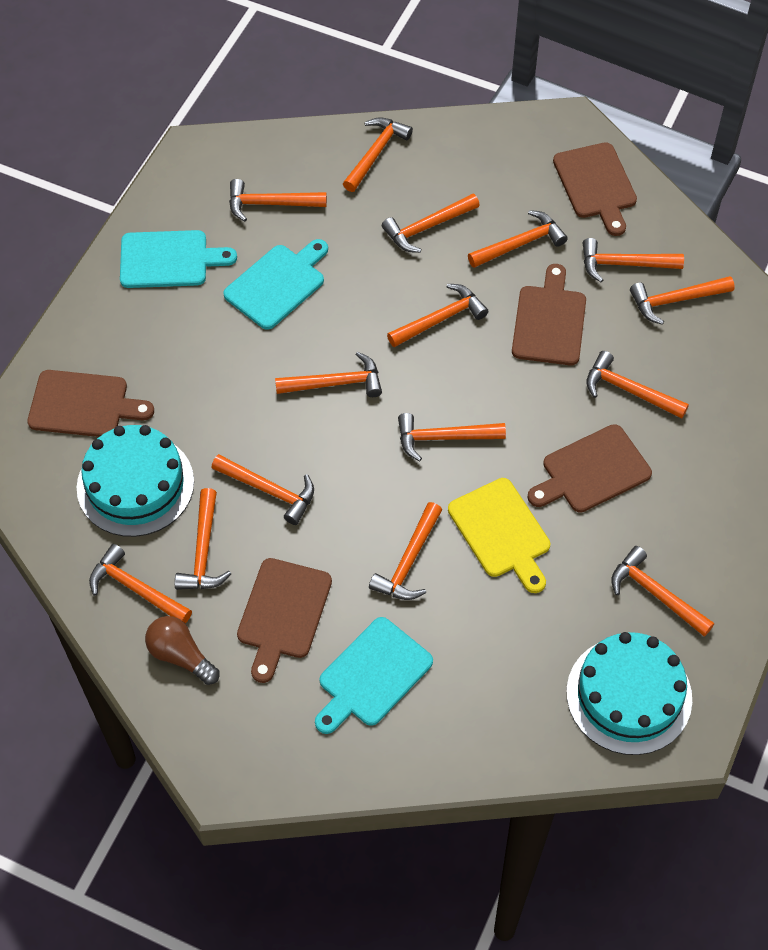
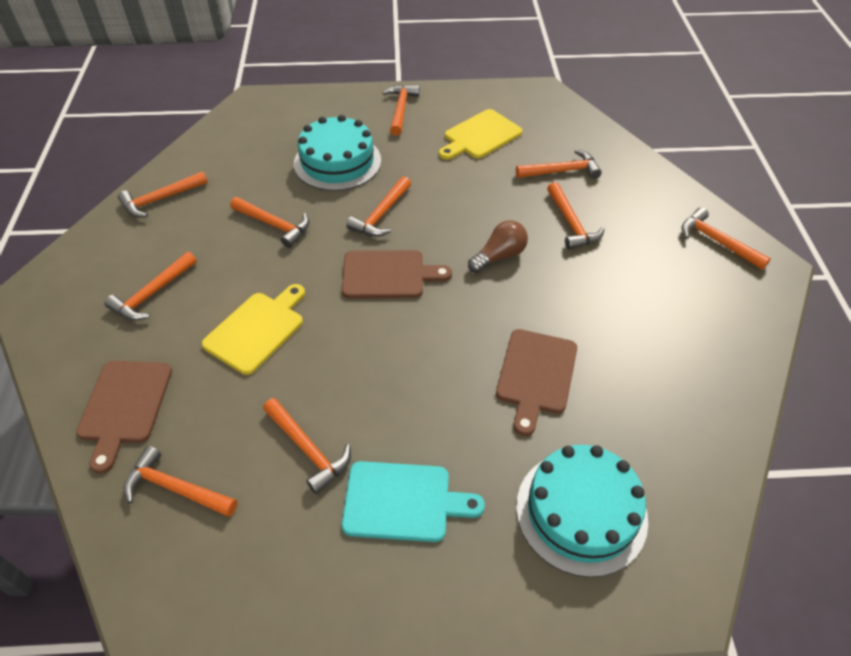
brown cutting board: [27,370,154,437] [237,558,332,683] [512,264,586,365] [528,424,652,513] [553,142,637,236] = 5 -> [76,361,172,474] [342,250,452,298] [496,329,577,436] = 3
orange hammer: [89,544,192,623] [175,488,231,590] [211,454,314,525] [229,179,327,222] [275,352,382,397] [343,117,413,192] [369,502,442,600] [382,194,480,253] [387,284,488,347] [398,413,506,461] [468,210,568,268] [583,238,684,282] [586,351,689,418] [611,546,714,636] [630,276,735,325] = 15 -> [104,252,197,321] [118,171,208,217] [123,446,237,517] [230,197,310,248] [263,398,351,494] [346,176,411,237] [383,85,420,136] [516,149,602,179] [547,182,605,250] [681,207,771,270] = 10
turquoise cutting board: [120,230,237,288] [223,239,328,330] [315,617,433,734] = 3 -> [342,461,485,542] = 1
yellow cutting board: [448,478,550,593] = 1 -> [202,284,305,375] [439,109,523,160] = 2

